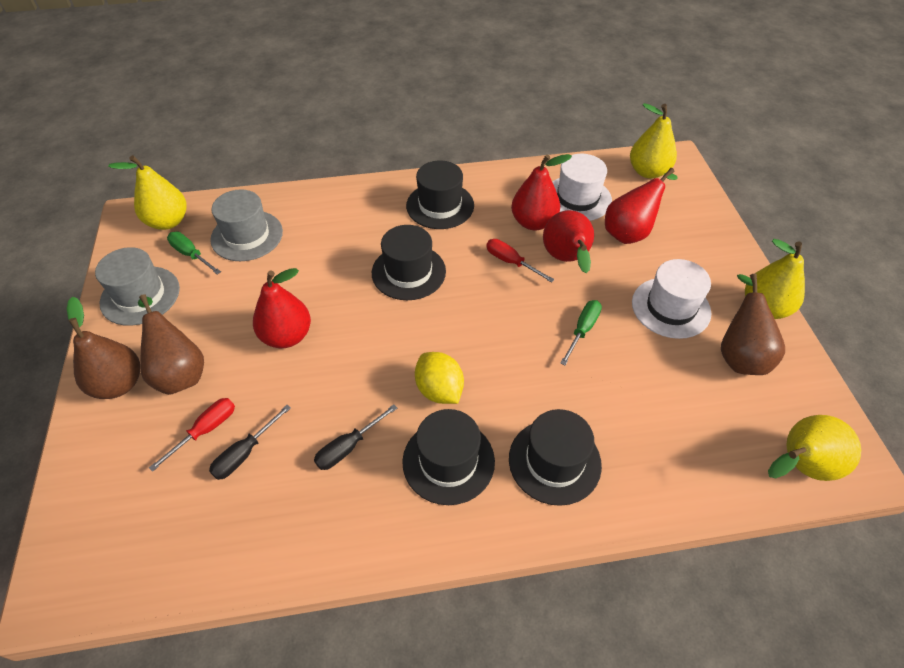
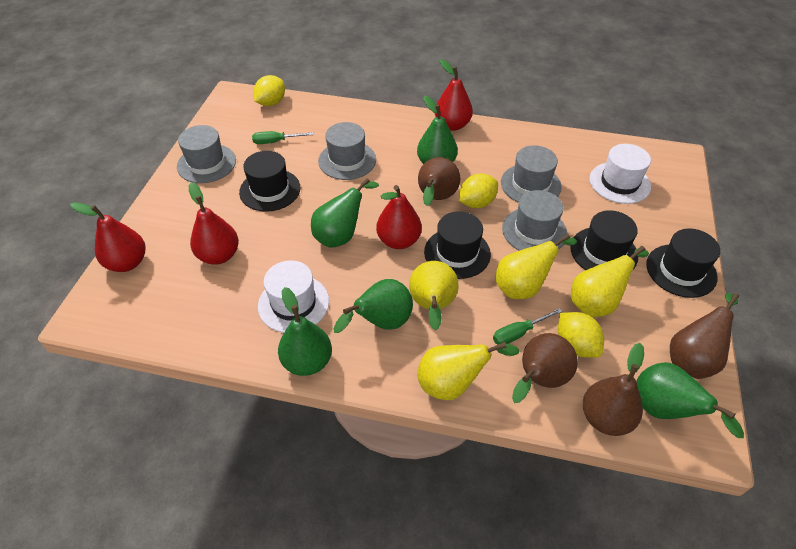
black screwdriver: [209,405,291,480] [314,404,397,470] = 2 -> none = 0
brown pear: [67,296,140,399] [138,294,204,395] [721,274,785,375] = 3 -> [418,157,460,206] [512,333,578,403] [583,343,644,436] [670,293,739,379] = 4
green pear: none = 0 -> [278,287,332,376] [311,178,379,248] [334,279,413,333] [417,95,458,164] [636,362,744,438] = 5
grey hat: [95,247,180,326] [210,189,283,261] = 2 -> [177,125,236,183] [318,122,376,180] [501,145,562,203] [502,190,567,251] = 4
red screwdriver: [149,398,235,472] [486,239,555,283] = 2 -> none = 0
yellow lemon: [415,352,464,404] = 1 -> [253,75,285,106] [459,173,498,208] [558,312,604,358] = 3

